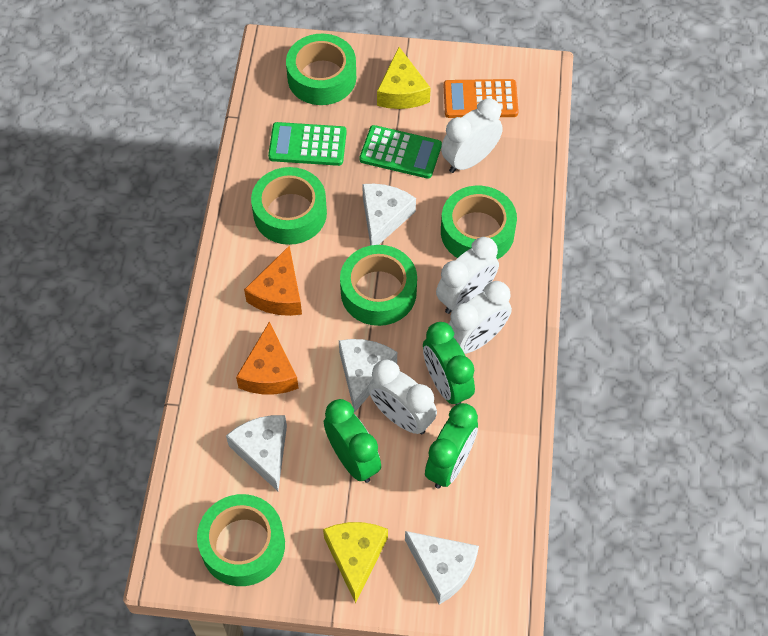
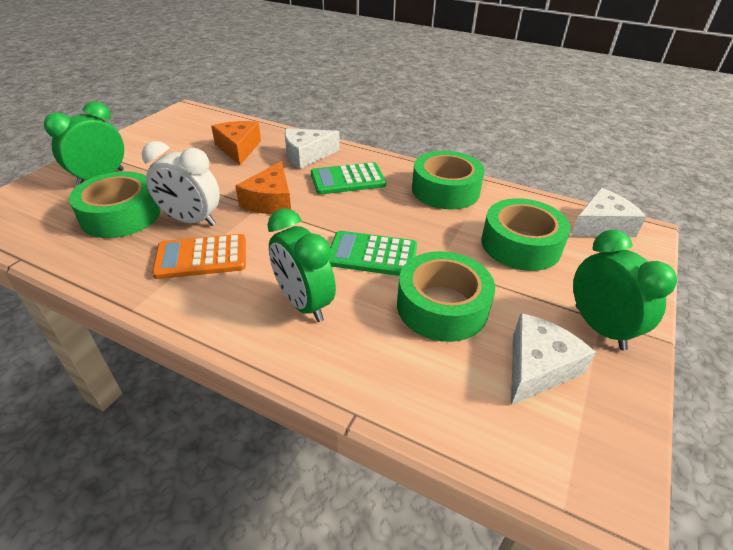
green tape: [197,494,285,586] [251,167,327,245] [286,34,356,105] [340,245,417,326] [441,186,517,259] = 5 -> [69,171,161,238] [397,251,495,342] [412,151,485,209] [481,198,571,271] = 4
white cheese: [226,415,287,491] [339,339,397,413] [362,184,416,245] [405,531,479,605] = 4 -> [285,128,340,169] [511,313,596,405] [570,188,646,237] = 3
white clock: [368,359,437,434] [436,237,499,314] [441,98,503,173] [449,281,512,354] = 4 -> [142,141,220,226] = 1
yellow cheese: [323,522,388,603] [377,47,431,109] = 2 -> none = 0

